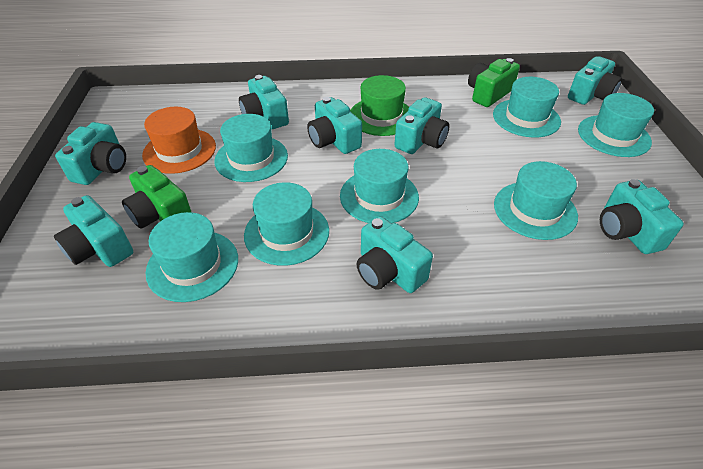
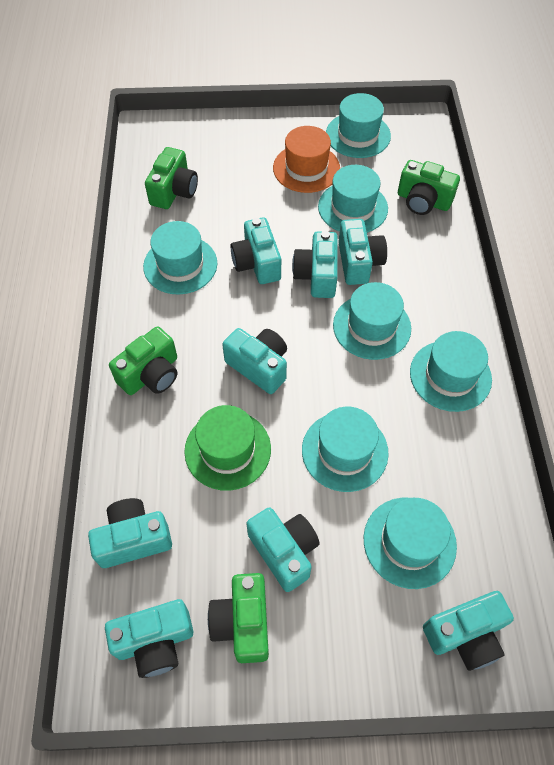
green camera: [122,165,191,229] [468,58,520,107] = 2 -> [109,326,177,395] [145,147,198,209] [208,573,269,663] [398,160,460,215] = 4

